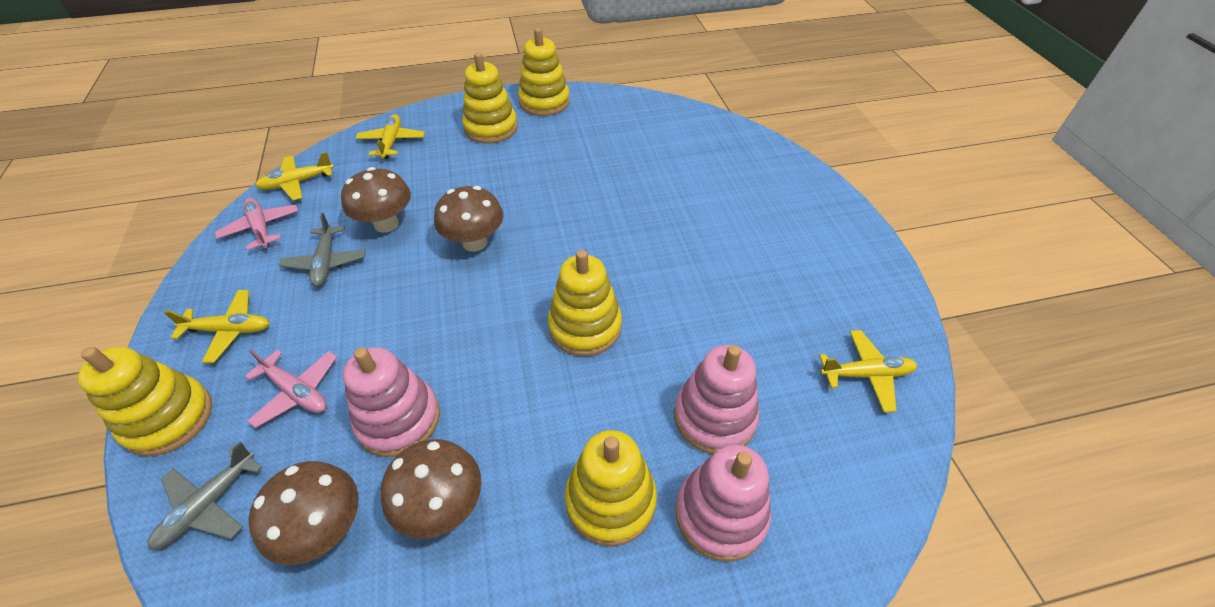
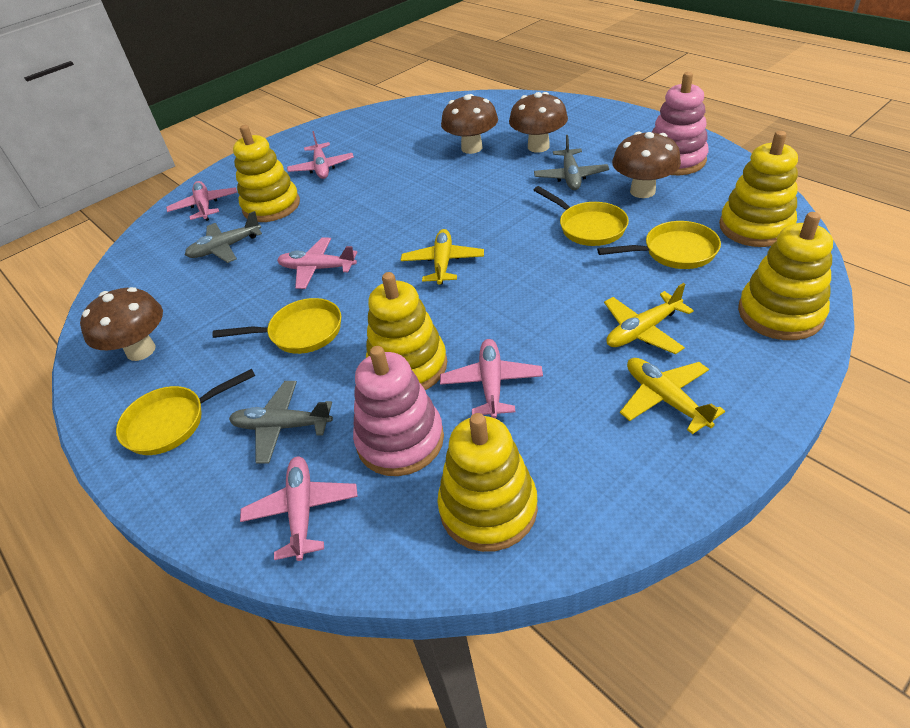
grey plane: [148,442,263,550] [279,213,366,287] = 2 -> [185,211,262,263] [229,381,333,464] [534,135,609,190] = 3
pink plane: [214,198,298,250] [245,349,337,428] = 2 -> [166,181,237,221] [240,456,358,561] [277,238,357,289] [287,131,354,179] [440,339,543,419] = 5
pink stacking toy: [343,347,440,457] [674,345,759,454] [675,444,771,561] = 3 -> [353,346,444,476] [652,72,709,175] = 2
yellow pan: none = 0 -> [116,369,255,455] [212,298,341,354] [534,186,629,246] [597,221,721,269] = 4
yellow plane: [164,290,270,363] [255,152,334,201] [355,114,425,159] [819,330,917,413] = 4 -> [401,229,484,285] [604,283,694,354] [620,358,725,434] = 3

